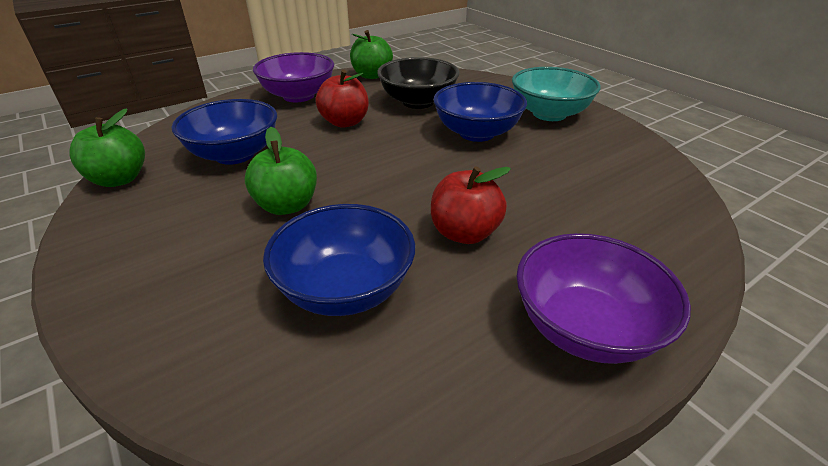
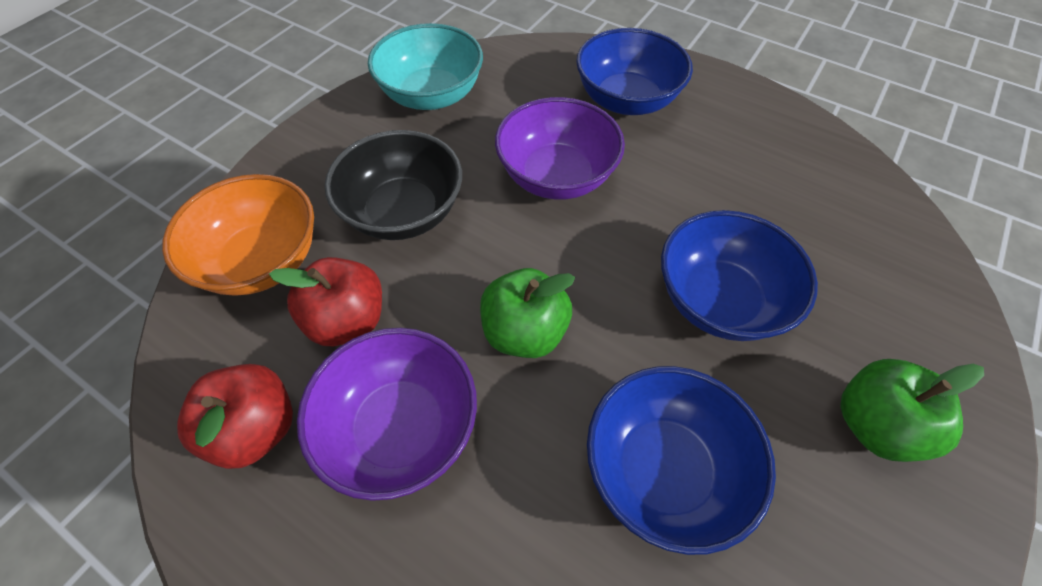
green apple: [69,108,145,187] [245,127,317,215] [350,30,393,79] = 3 -> [480,268,575,358] [840,359,984,462] = 2
orange bowl: none = 0 -> [162,174,314,295] = 1

